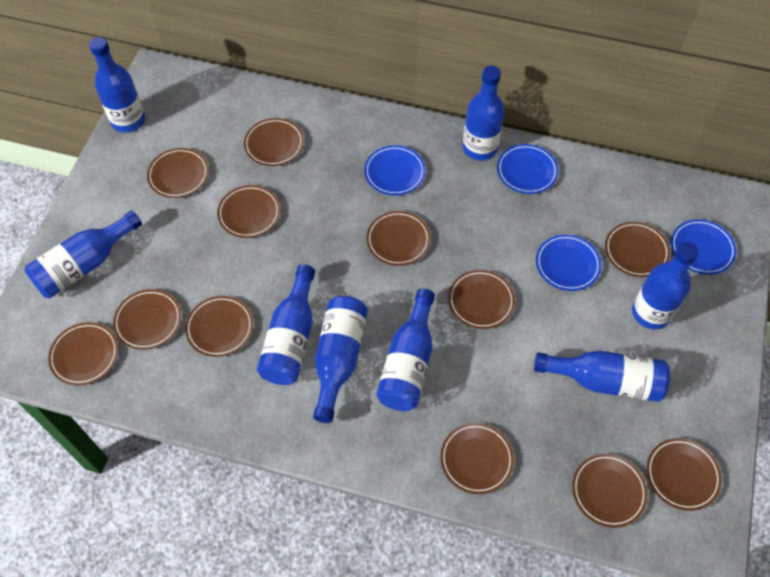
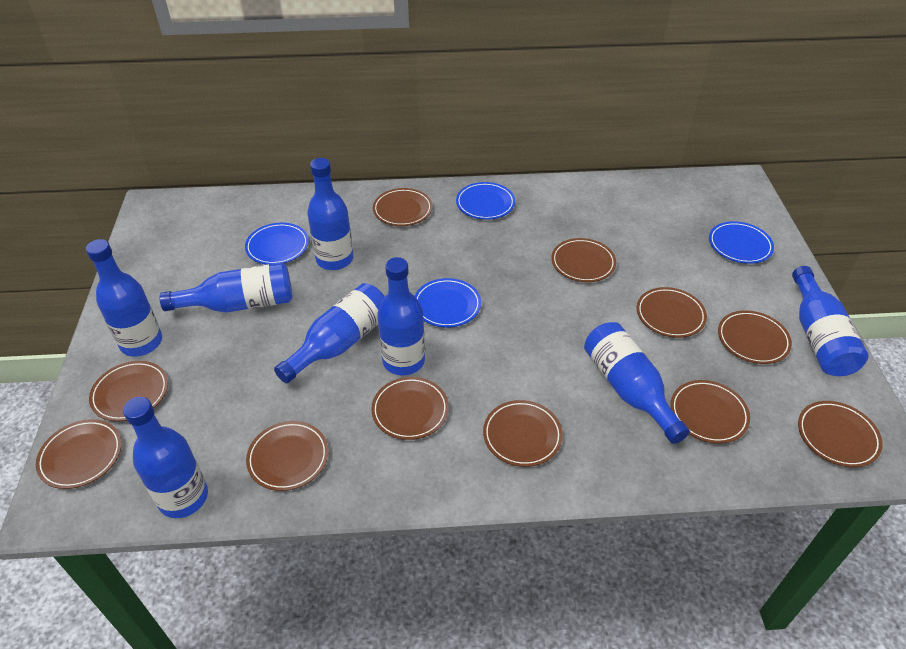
brown plate: [48,322,118,386] [113,289,181,350] [147,148,209,198] [185,296,253,357] [217,185,280,238] [244,118,304,166] [367,211,431,266] [440,423,514,494] [448,270,515,329] [572,454,648,528] [605,222,670,277] [647,438,722,511] = 12 -> [36,419,122,489] [89,361,168,422] [246,421,328,491] [371,377,449,440] [373,188,433,226] [483,400,563,467] [551,238,616,282] [637,287,707,338] [671,380,750,444] [718,310,792,364] [798,401,883,467] = 11

